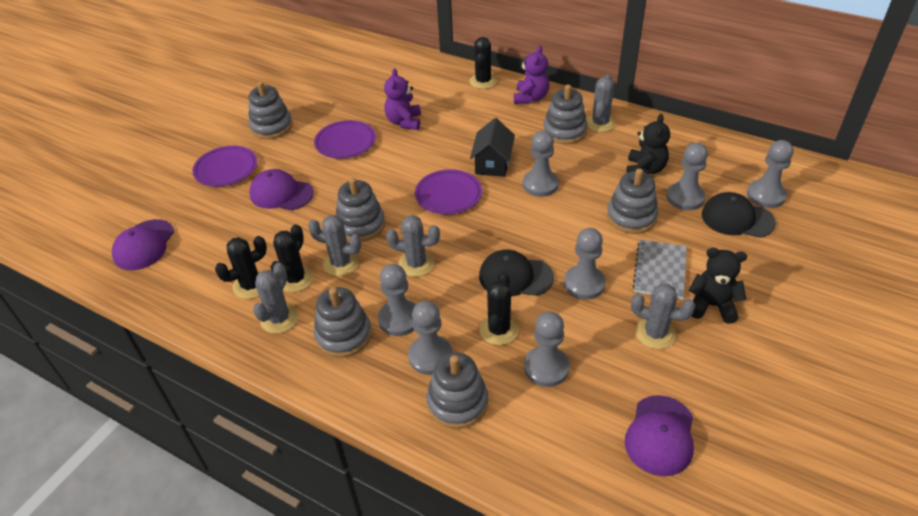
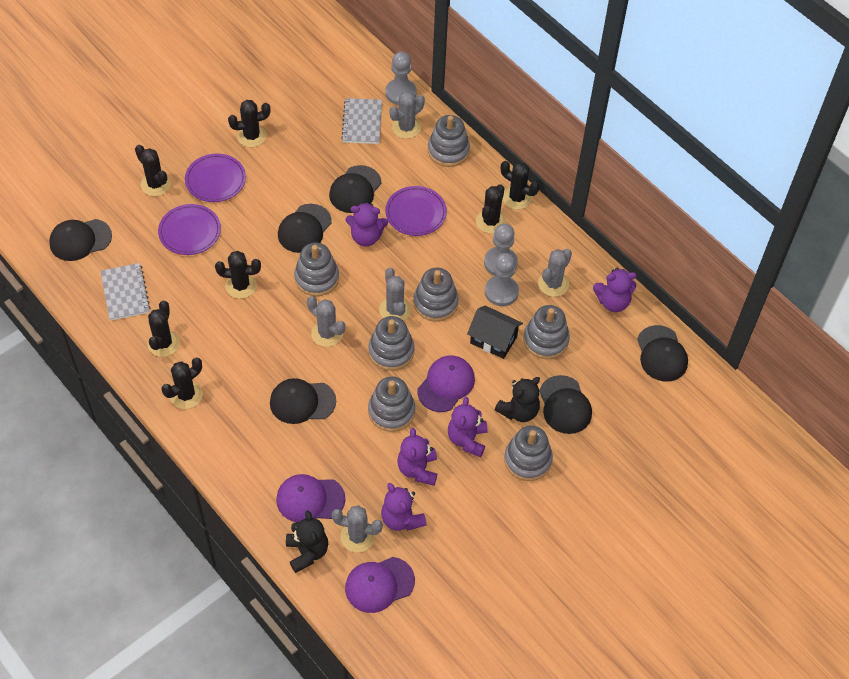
black cactus: [215,236,267,299] [270,224,314,292] [469,37,497,89] [479,272,519,345] = 4 -> [135,145,171,196] [148,301,180,357] [162,357,203,409] [215,251,261,299] [228,100,271,147] [476,184,506,234] [501,161,539,210] = 7
black cap: [479,249,554,297] [702,192,776,238] = 2 -> [49,219,112,261] [270,378,336,424] [278,204,332,253] [329,165,381,213] [539,375,592,434] [637,325,688,382] = 6
grey notebook: [633,240,687,299] = 1 -> [100,263,151,321] [341,98,382,144] = 2
grey pawn: [378,264,416,336] [408,301,452,375] [523,131,559,197] [524,311,570,387] [564,228,606,300] [667,143,708,210] [747,140,794,208] = 7 -> [385,51,417,105] [484,224,518,276] [485,253,519,306] = 3
grey stacking toy: [249,82,293,139] [314,287,372,358] [336,178,385,242] [426,353,488,429] [543,85,587,144] [607,168,658,234] = 6 -> [294,243,339,296] [368,316,414,371] [368,376,415,432] [413,268,459,322] [428,115,470,167] [504,425,553,481] [523,305,570,359] = 7
purple teddy bear: [384,69,421,130] [514,45,549,104] = 2 -> [346,202,388,246] [381,483,427,531] [397,428,437,486] [448,397,488,457] [593,268,637,312] = 5

